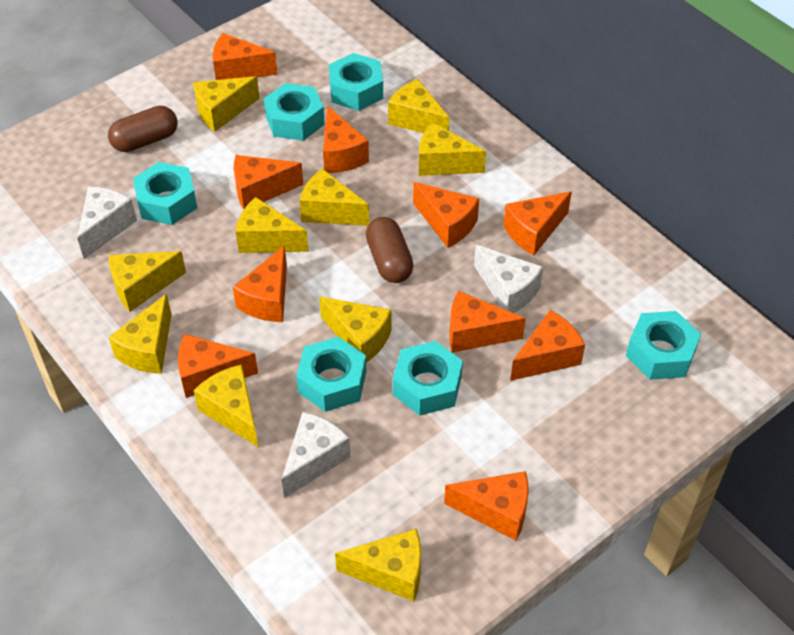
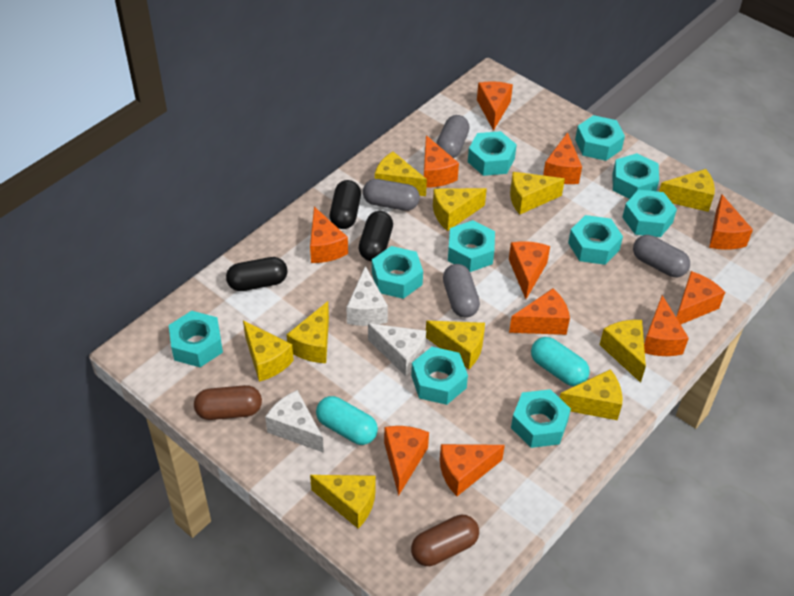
black capsule: none = 0 -> [226,257,287,291] [330,180,361,229] [359,211,393,261] = 3
grey capsule: none = 0 -> [363,179,420,211] [436,115,470,158] [443,264,480,318] [633,235,690,277] = 4
orange cheese: [178,334,258,398] [213,33,277,80] [233,245,287,322] [234,155,303,209] [323,106,369,173] [413,182,479,248] [444,471,529,541] [449,291,526,353] [503,191,572,255] [510,310,585,381] = 10 -> [310,207,348,263] [384,426,429,496] [424,135,459,188] [440,444,505,496] [477,81,513,131] [509,241,550,299] [509,289,570,335] [543,132,582,184] [644,295,689,356] [676,271,725,324] [709,194,753,250] = 11
turquoise capsule: none = 0 -> [316,396,378,445] [531,337,590,386] = 2
turquoise nut: [133,162,197,225] [264,83,325,141] [296,337,366,412] [329,53,383,111] [393,341,463,416] [626,311,701,380] = 6 -> [169,311,223,367] [372,246,423,299] [411,347,468,405] [448,220,495,272] [468,131,517,176] [511,389,571,448] [568,215,623,265] [575,115,625,161] [613,153,659,199] [622,190,677,237] = 10

